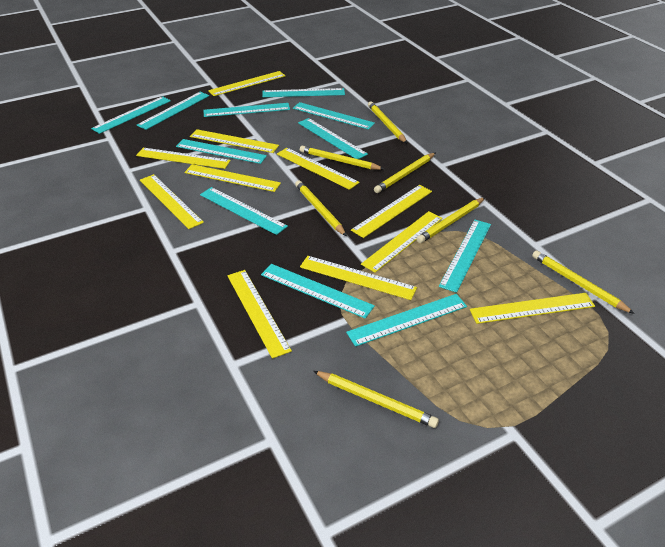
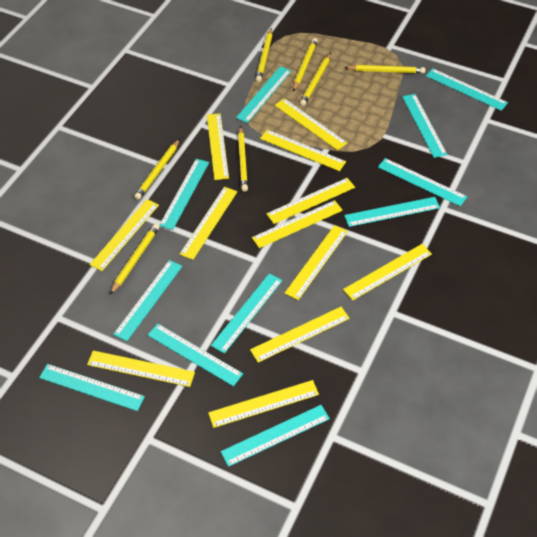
yellow ruler: [136,148,231,169] [140,174,204,229] [185,164,281,192] [190,129,279,153] [208,71,285,96] [227,270,292,359] [277,148,360,190] [300,256,417,300] [351,185,432,238] [361,211,442,273] [470,293,595,324] = 11 -> [87,351,195,387] [89,199,159,271] [179,187,237,260] [207,113,229,180] [208,380,319,428] [250,307,350,363] [252,200,343,248] [260,130,346,171] [266,178,355,224] [275,98,347,150] [285,225,348,300] [343,244,432,301] = 12

